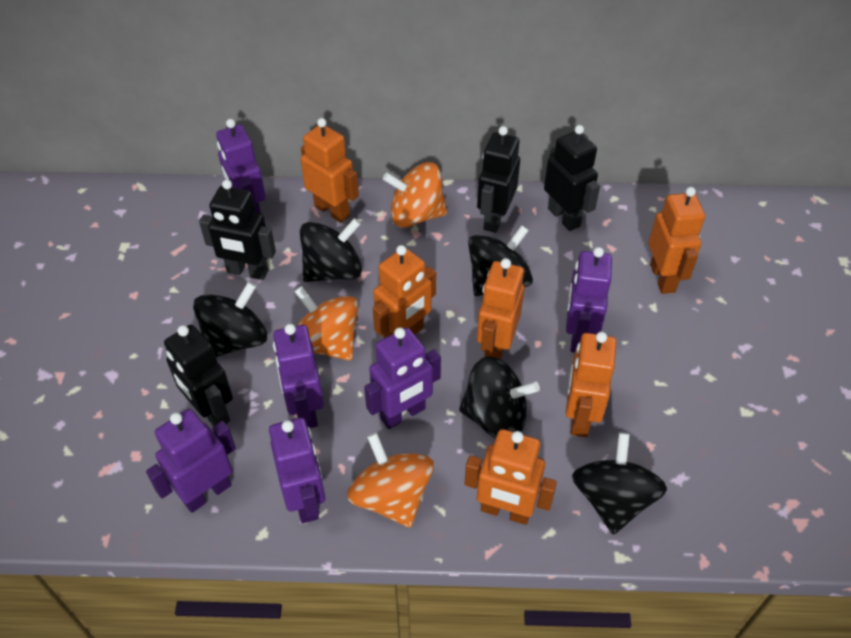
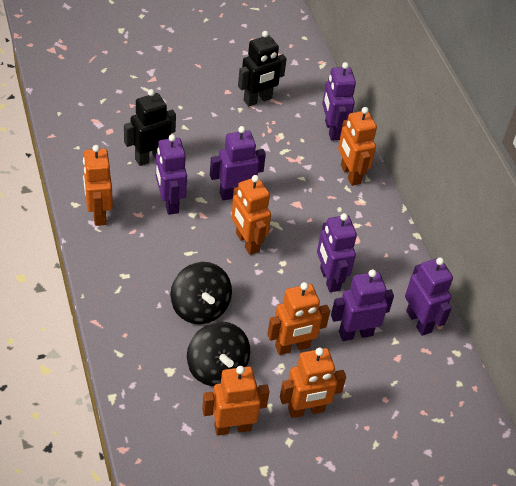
black robot: [164,325,233,426] [199,180,276,280] [477,126,520,233] [544,125,600,231] = 4 -> [124,89,176,166] [238,31,287,106] = 2
black spinning top: [193,281,267,357] [300,218,362,282] [459,356,540,439] [468,225,533,296] [572,433,667,535] = 5 -> [170,262,232,325] [187,322,250,386] = 2
orange spinning top: [294,286,358,360] [347,433,434,527] [383,162,447,228] = 3 -> none = 0

